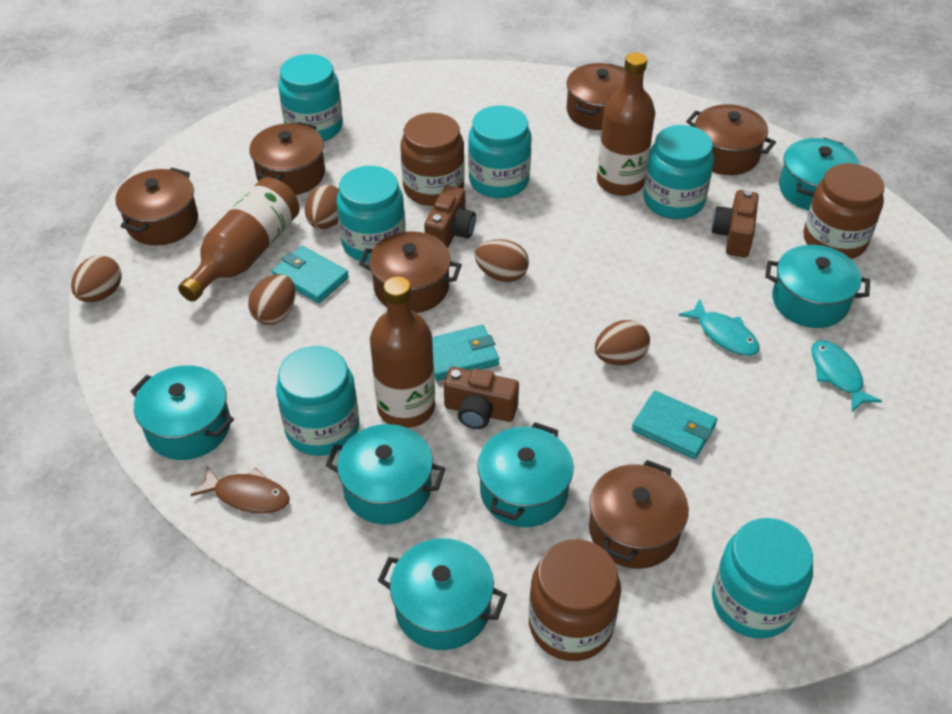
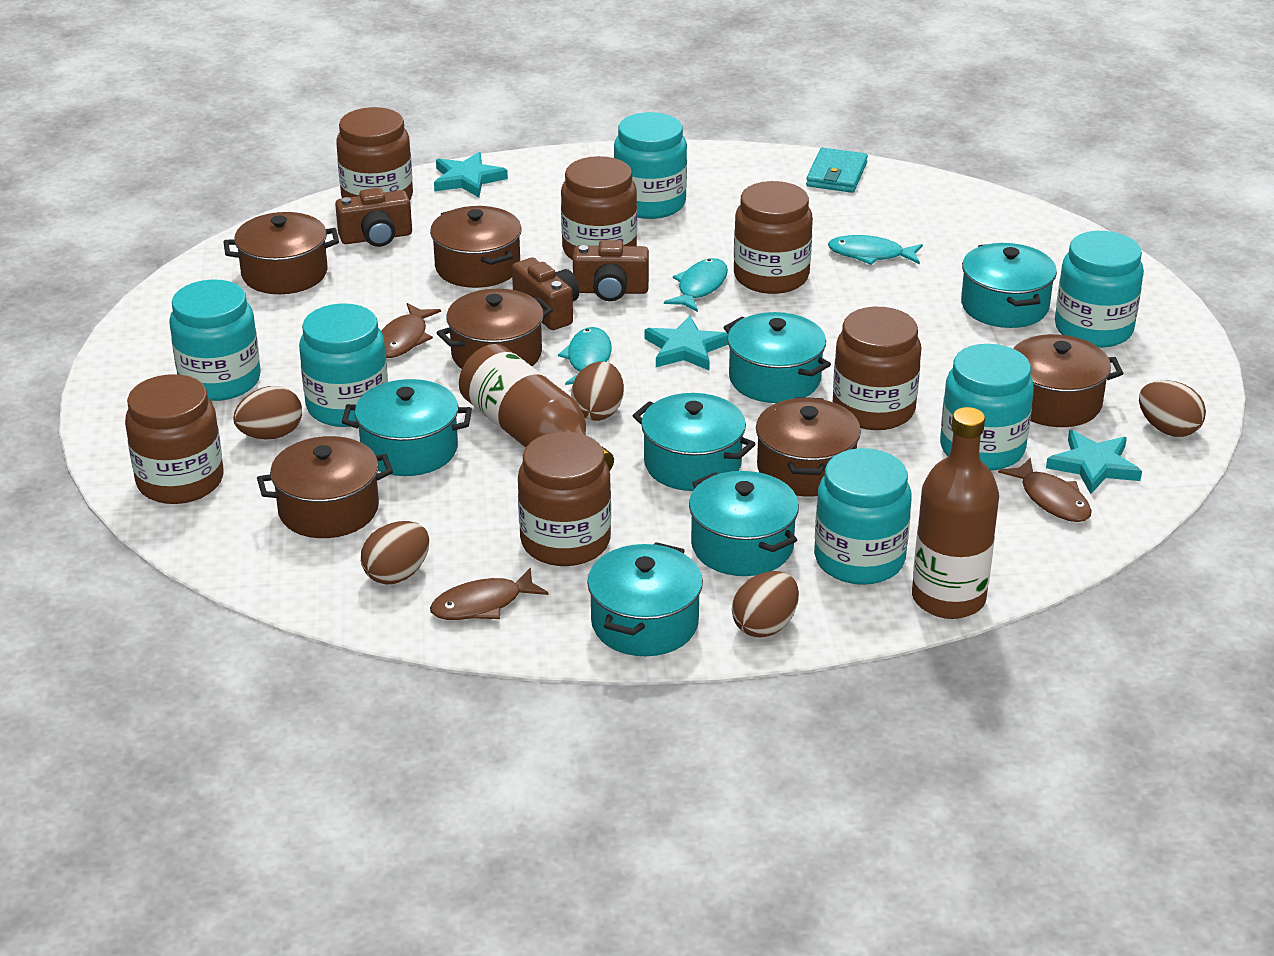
brown bottle: [178,177,300,302] [370,276,435,428] [597,52,655,196] = 3 -> [459,344,614,471] [912,407,999,619] = 2
brown fish: [191,466,290,514] = 1 -> [381,303,441,358] [430,568,549,620] [998,458,1092,522] = 3
brown jar: [400,113,465,206] [529,539,621,661] [803,163,885,259] = 3 -> [125,374,223,504] [336,107,413,200] [518,431,611,566] [561,156,637,260] [734,181,813,294] [833,307,921,430] = 6
turquoise fish: [678,299,760,356] [811,340,882,412] = 2 -> [558,327,611,385] [664,258,728,312] [828,235,923,265] = 3
turquoise star: none = 0 -> [434,152,508,197] [645,315,728,370] [1046,430,1142,494] = 3
turquoise wallet: [272,246,349,303] [432,325,499,381] [632,391,717,459] = 3 -> [806,148,868,193] = 1

